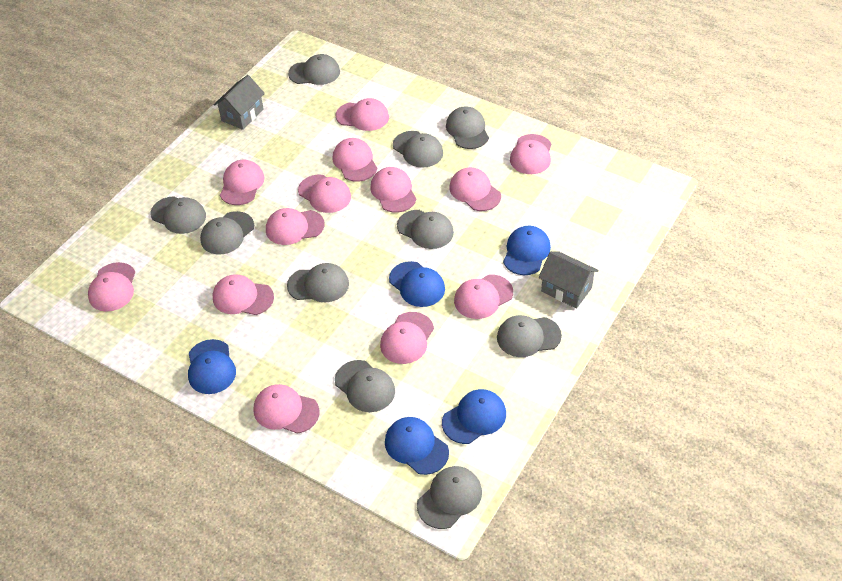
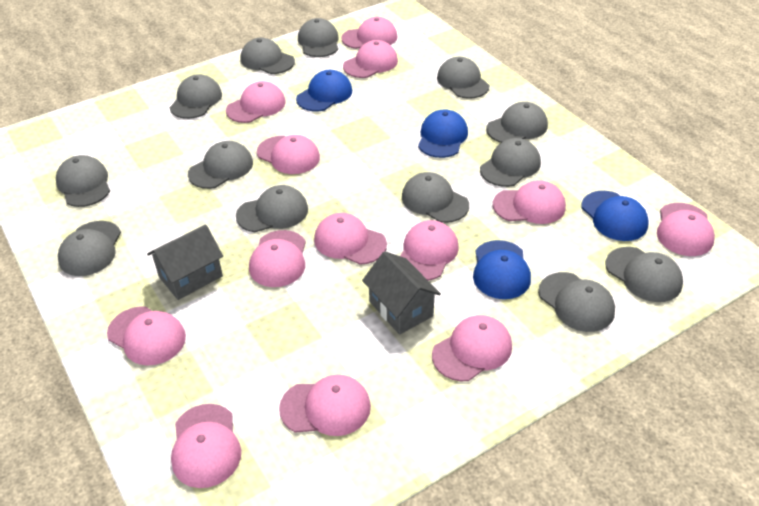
blue cap: [188,339,236,394] [385,417,449,475] [389,261,445,307] [442,389,506,444] [503,225,551,275] = 5 -> [296,70,352,111] [418,109,468,158] [473,240,531,299] [581,191,648,241] = 4
grey cap: [151,196,206,234] [200,211,254,254] [287,263,349,302] [288,54,340,85] [335,360,395,412] [393,131,443,168] [397,210,454,249] [417,466,482,529] [446,106,489,149] [497,315,562,357] = 10 -> [56,155,110,207] [58,221,121,276] [170,74,222,119] [188,141,253,189] [236,185,308,232] [241,38,295,74] [298,18,338,57] [402,172,469,223] [437,57,489,99] [480,138,541,187] [486,102,548,143] [538,272,615,332] [606,247,683,302] = 13

